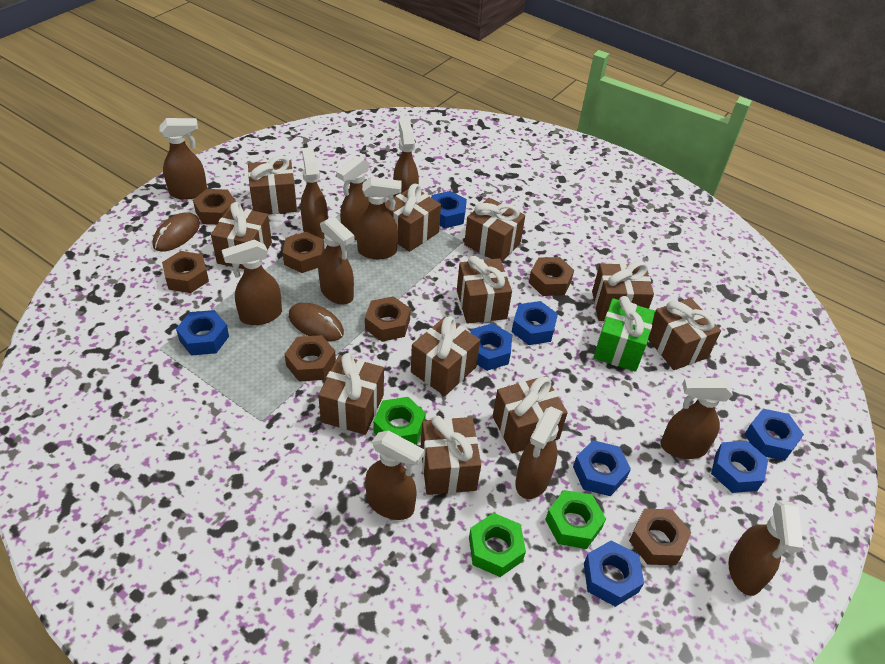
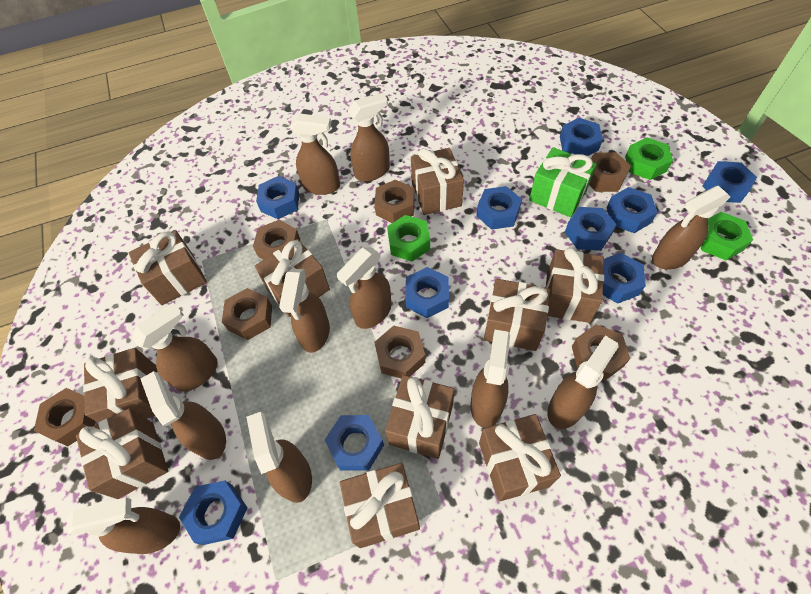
blue nut: [176,310,229,356] [431,191,467,228] [471,323,512,371] [512,301,558,345] [573,440,631,496] [584,540,644,607] [711,441,768,493] [745,409,804,461] = 8 -> [179,480,247,545] [256,176,299,219] [325,415,384,471] [405,267,449,318] [476,186,522,230] [560,118,603,156] [565,207,617,251] [603,253,646,304] [607,187,658,233] [702,161,757,203] = 10
brown gift: [211,202,272,269] [248,156,297,214] [318,353,384,435] [385,184,441,252] [411,316,480,396] [421,416,481,495] [457,256,512,324] [464,198,525,262] [493,376,568,454] [592,261,654,321] [648,298,721,370] = 11 -> [76,408,168,499] [83,348,158,422] [129,230,207,305] [255,239,330,317] [340,463,420,548] [385,375,455,459] [411,148,464,215] [479,414,561,502] [484,279,550,351] [546,247,604,323] = 10
brown mouse: [153,213,200,252] [289,303,344,341] = 2 -> none = 0

